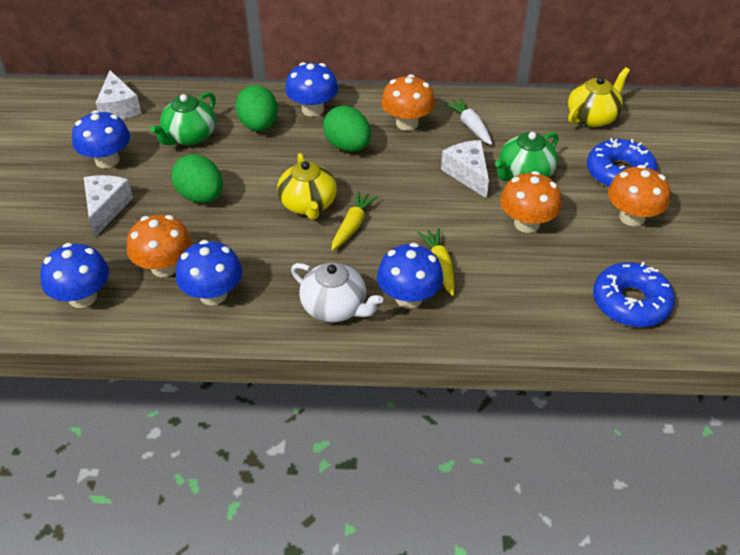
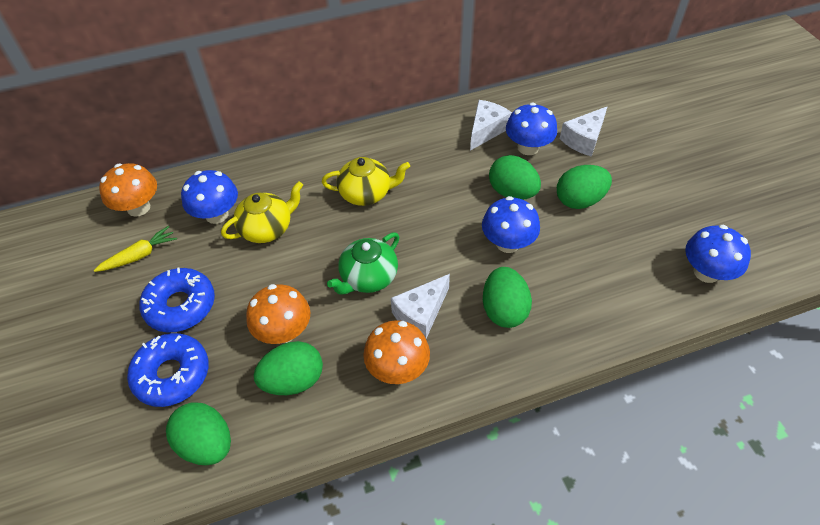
blue mushroom: [40,243,109,308] [72,110,130,168] [176,240,242,305] [285,62,338,116] [377,243,443,308] = 5 -> [181,170,238,224] [482,196,540,253] [506,102,557,155] [685,225,751,283] = 4
green egg: [171,154,223,203] [235,85,278,131] [323,106,371,152] = 3 -> [166,402,231,465] [254,341,323,395] [483,267,532,328] [489,155,541,200] [557,165,612,209] = 5
green teapot: [150,92,216,145] [495,132,558,181] = 2 -> [327,232,399,295] = 1
orange mushroom: [127,215,192,277] [381,74,435,131] [500,171,562,233] [608,165,670,226] = 4 -> [99,163,157,217] [246,284,310,344] [363,320,430,384] = 3
white carrot: [444,98,492,145] = 1 -> none = 0
white teapot: [291,262,383,322] = 1 -> none = 0
yellow carrot: [331,191,378,251] [417,228,455,296] = 2 -> [94,226,177,272] = 1

